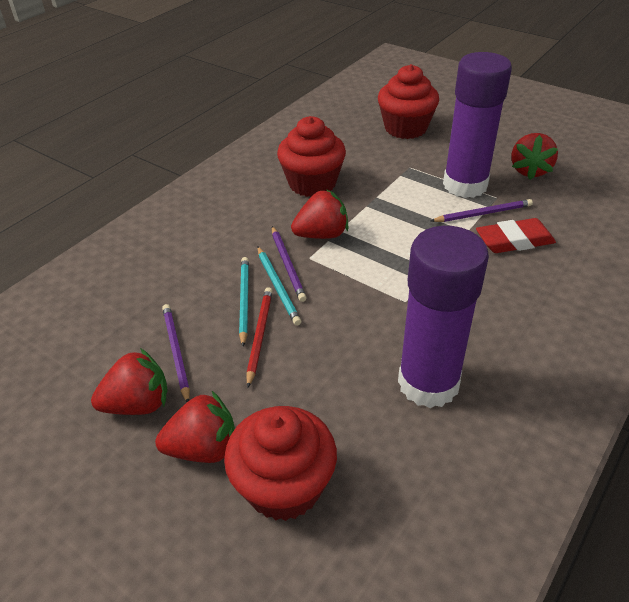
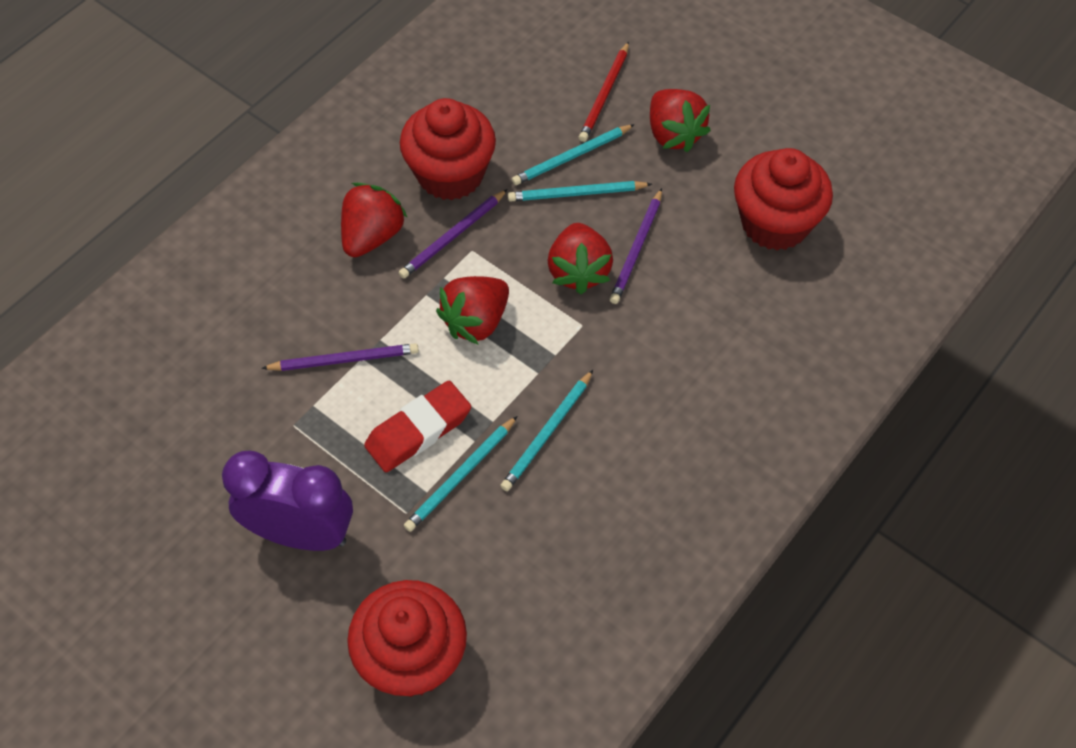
purple clock: none = 0 -> [222,450,353,551] = 1
purple glue stick: [398,226,489,408] [443,52,512,198] = 2 -> none = 0
turquoise pencil: [239,257,249,347] [258,247,301,326] = 2 -> [404,416,517,532] [500,370,593,491] [508,181,652,202] [512,124,635,185] = 4

